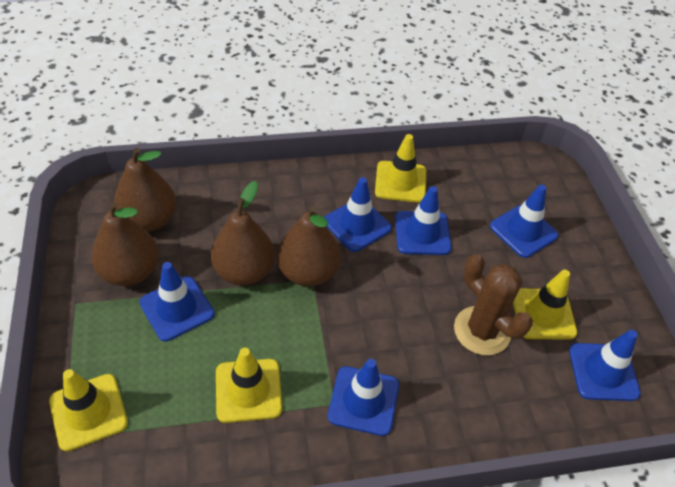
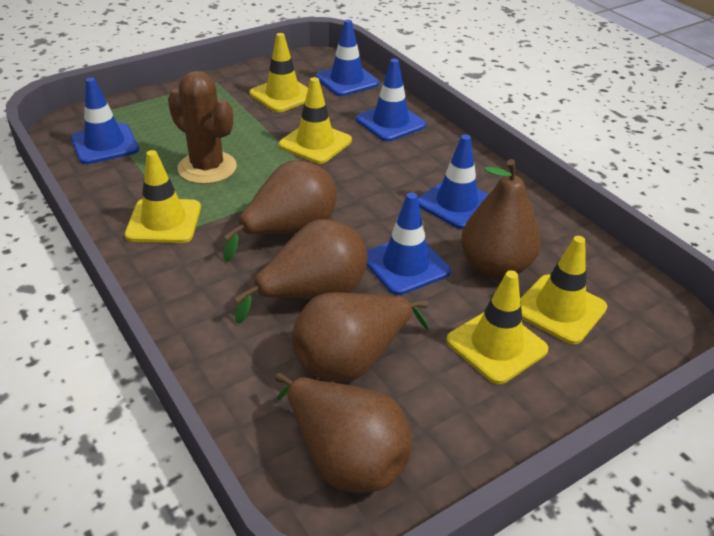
blue traffic cone: [139,262,215,341] [324,177,392,252] [328,359,399,436] [395,186,451,255] [490,184,558,258] [569,330,641,401] = 6 -> [71,77,139,164] [315,20,379,96] [356,59,426,141] [367,193,451,295] [418,134,489,229] = 5
brown pear: [91,202,159,286] [114,148,176,232] [211,181,275,285] [277,206,340,287] = 4 -> [223,160,337,262] [235,219,368,324] [275,373,411,493] [292,292,429,382] [461,159,541,278] = 5
yellow traffic cone: [49,369,128,451] [216,348,282,423] [375,134,426,203] [513,270,577,340] = 4 -> [125,150,201,243] [250,33,308,112] [279,77,352,164] [446,270,548,384] [520,236,607,344] = 5

